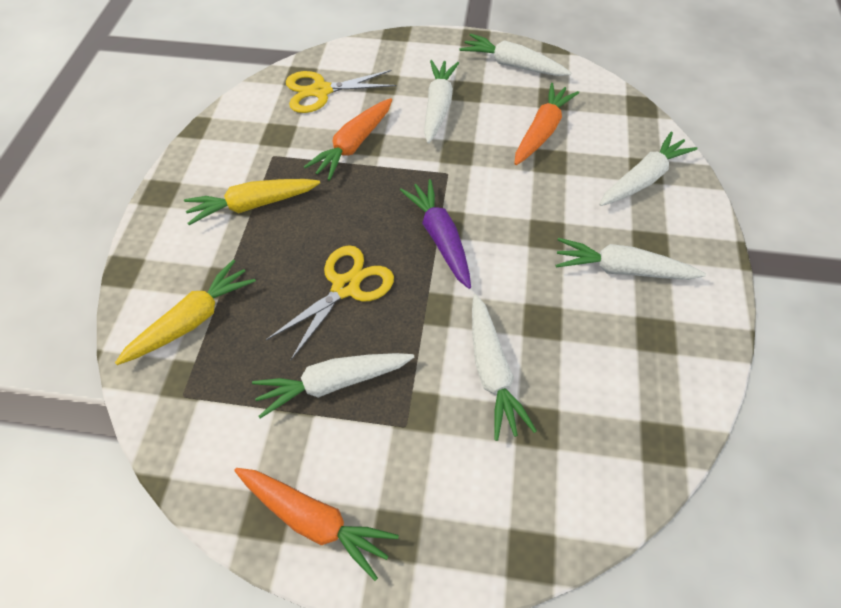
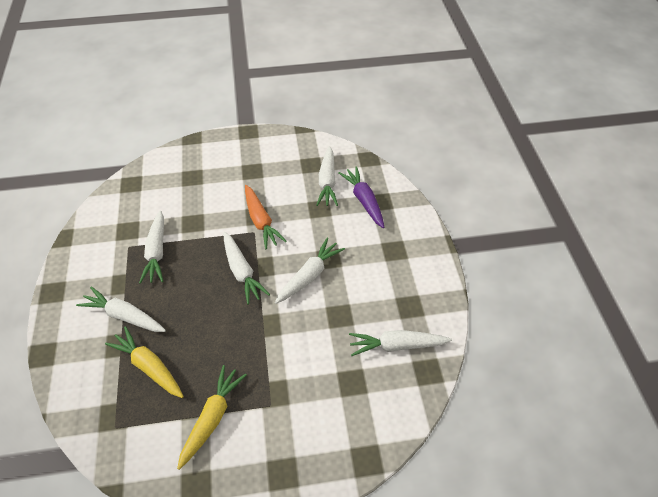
orange carrot: [234,468,399,581] [304,98,392,181] [514,83,579,165] = 3 -> [245,185,287,249] = 1
yellow scissors: [266,245,394,360] [286,70,397,113] = 2 -> none = 0

